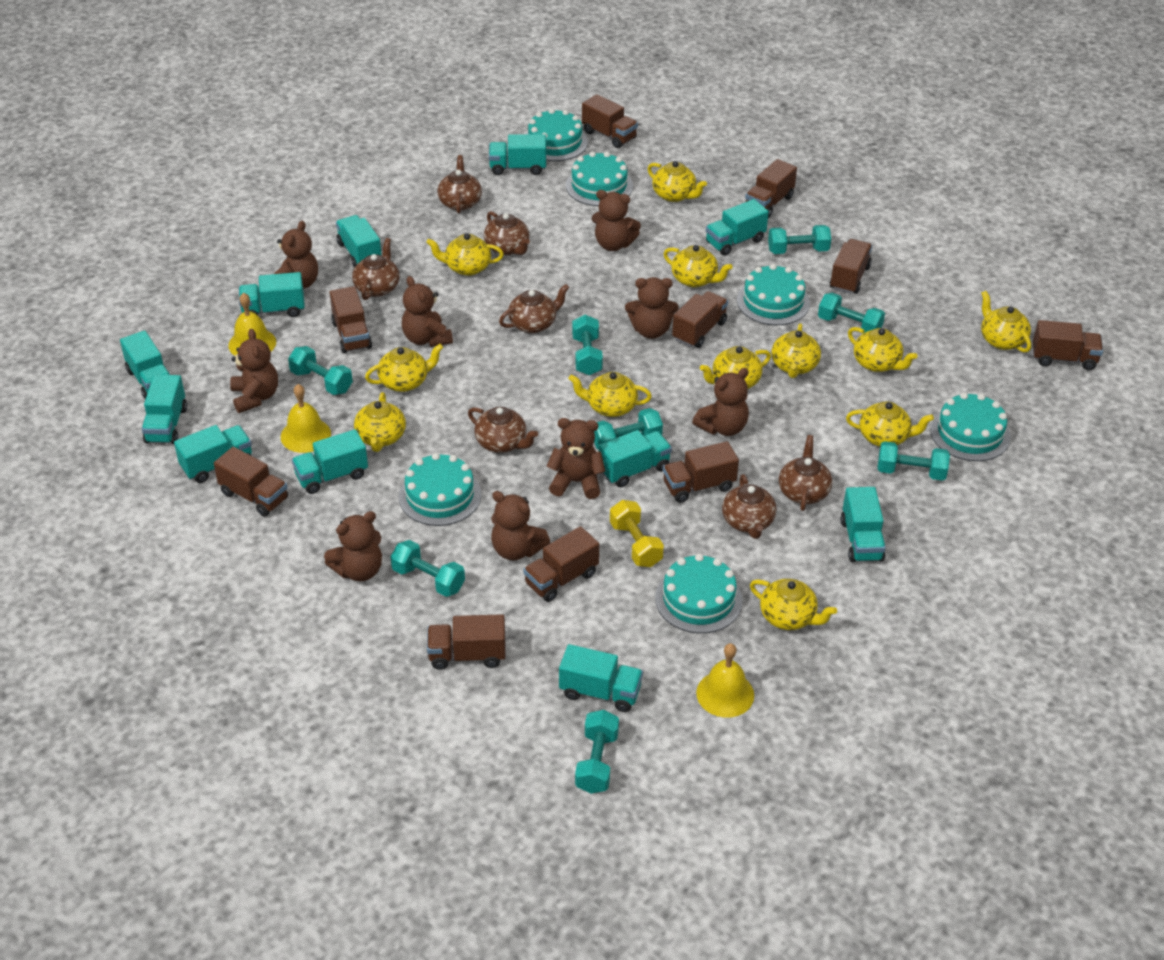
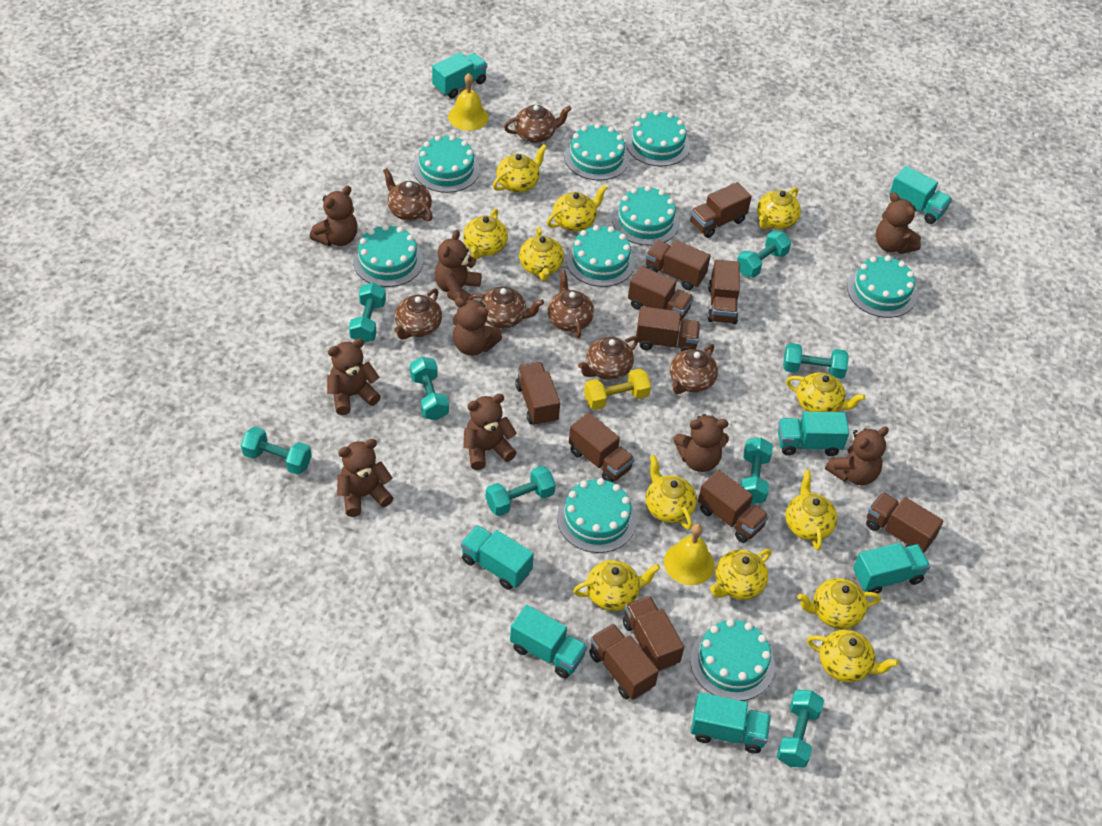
brown truck: [214,447,288,516] [330,286,372,353] [427,614,506,670] [523,526,599,602] [582,94,638,148] [663,441,739,503] [672,291,728,348] [745,159,797,218] [830,239,872,294] [1033,320,1103,370] = 10 -> [515,362,560,426] [569,412,635,483] [589,624,659,700] [623,596,684,672] [628,266,694,321] [636,306,700,352] [645,240,711,290] [690,182,752,238] [698,470,769,543] [708,260,740,324] [866,492,943,553] = 11
turquoise cake: [399,453,481,526] [526,108,588,161] [566,151,633,206] [655,554,743,633] [737,264,810,325] [930,392,1011,461] = 6 -> [353,224,423,287] [413,135,480,193] [557,478,636,553] [564,123,629,181] [566,225,635,287] [612,186,680,246] [626,110,690,167] [690,619,775,701] [847,256,917,318] = 9
turquoise truck: [120,330,170,399] [142,375,187,444] [174,425,252,483] [239,272,305,317] [292,429,368,494] [336,215,382,268] [489,134,546,175] [559,644,643,712] [599,430,672,487] [706,199,769,256] [841,487,886,562] = 11 -> [432,52,487,98] [461,525,534,590] [510,605,587,679] [691,692,771,754] [778,412,849,456] [853,543,930,594] [889,166,952,224] = 7
yellow bell: [229,293,276,356] [281,384,331,453] [696,643,754,718] = 3 -> [448,73,489,131] [664,524,715,585] = 2

